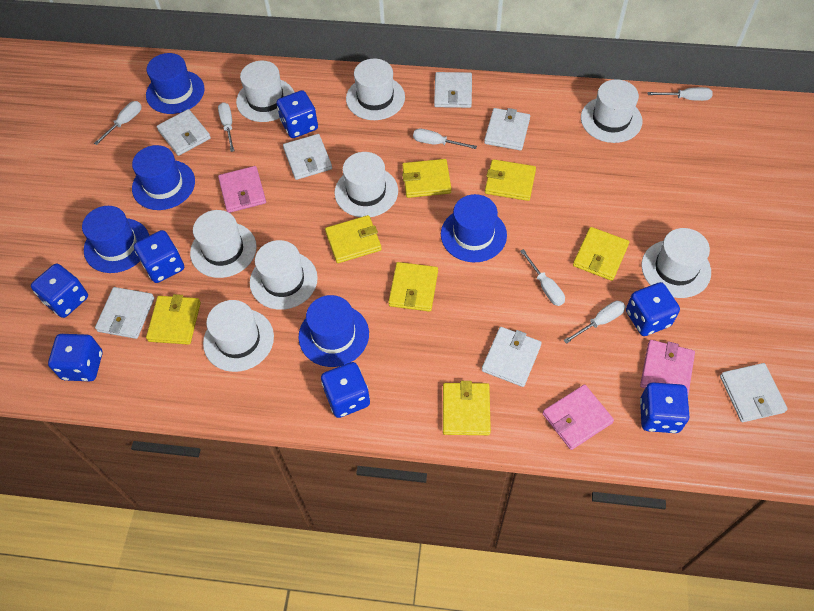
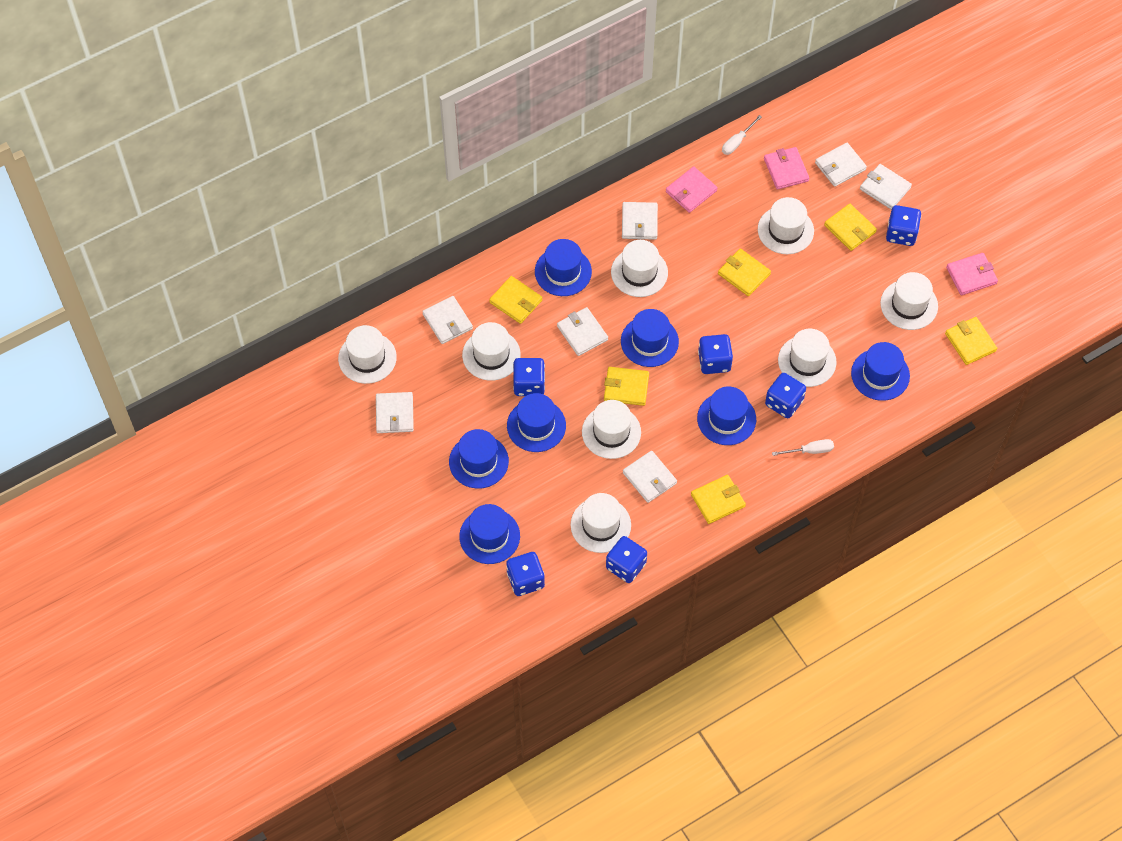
blue dice: [31,264,88,318] [48,334,102,381] [134,230,184,283] [276,90,318,138] [321,362,370,418] [626,282,680,336] [640,382,690,433] = 7 -> [506,552,545,596] [513,358,545,396] [606,536,647,583] [698,334,733,374] [765,373,806,418] [886,205,921,246] = 6
blue hat: [82,206,149,273] [132,145,195,210] [146,53,205,114] [298,295,369,367] [441,194,507,262] = 5 -> [449,429,509,489] [459,504,520,564] [507,393,566,452] [535,239,592,296] [621,309,679,367] [697,386,756,445] [851,342,910,401] = 7
white screwdriver: [94,101,142,145] [218,102,234,152] [413,129,477,149] [520,249,565,306] [563,301,626,344] [647,87,713,101] = 6 -> [722,115,762,155] [772,439,834,456] = 2
yellow wallet: [146,294,201,345] [325,215,382,263] [388,262,438,312] [402,159,451,198] [443,381,491,435] [485,159,536,201] [573,227,629,281] = 7 -> [489,276,542,324] [604,367,649,406] [691,475,746,524] [718,249,771,296] [824,204,877,251] [945,317,997,365] = 6

